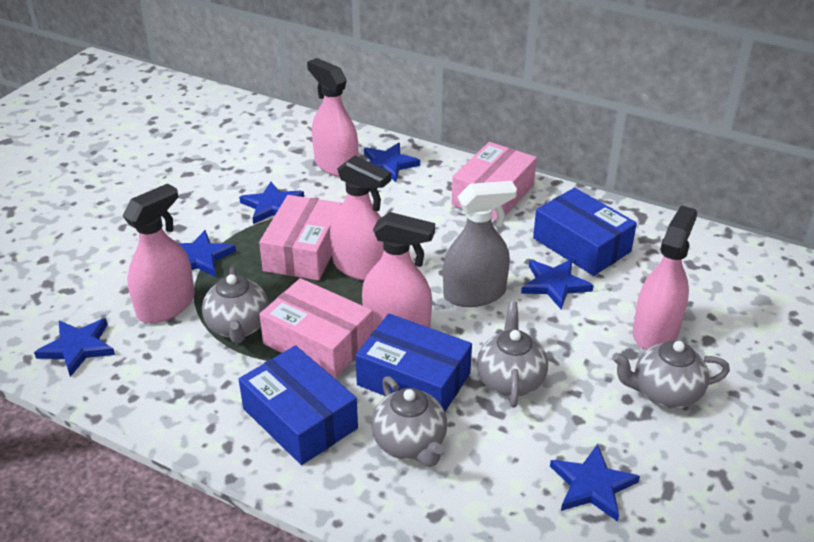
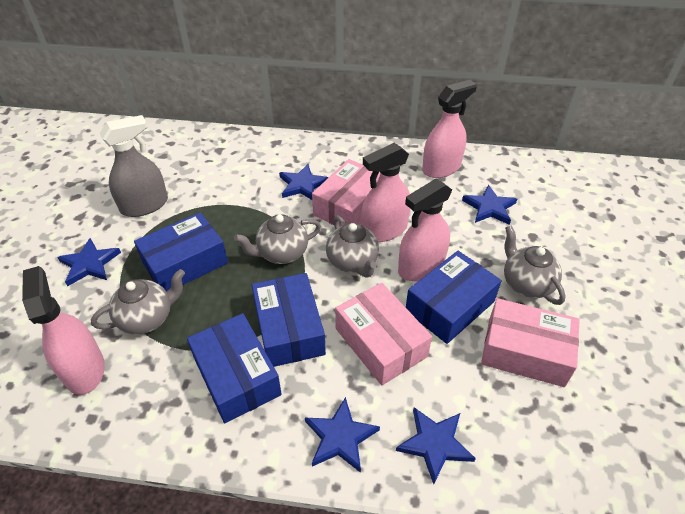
blue box: [239,345,358,465] [355,314,472,411] [533,188,637,276] = 3 -> [134,212,228,291] [187,313,282,424] [252,273,326,367] [406,251,502,344] = 4
blue star: [34,318,115,377] [178,230,236,277] [239,182,304,224] [364,143,420,182] [521,259,594,310] [550,444,640,522] = 6 -> [57,238,121,286] [279,164,329,200] [305,397,380,473] [396,407,476,484] [462,185,517,225] = 5
pink spray bottle: [123,183,195,323] [307,58,358,177] [330,155,391,281] [362,212,435,331] [633,205,697,350] = 5 -> [22,266,105,395] [361,143,410,242] [398,179,452,281] [422,80,477,178] = 4

